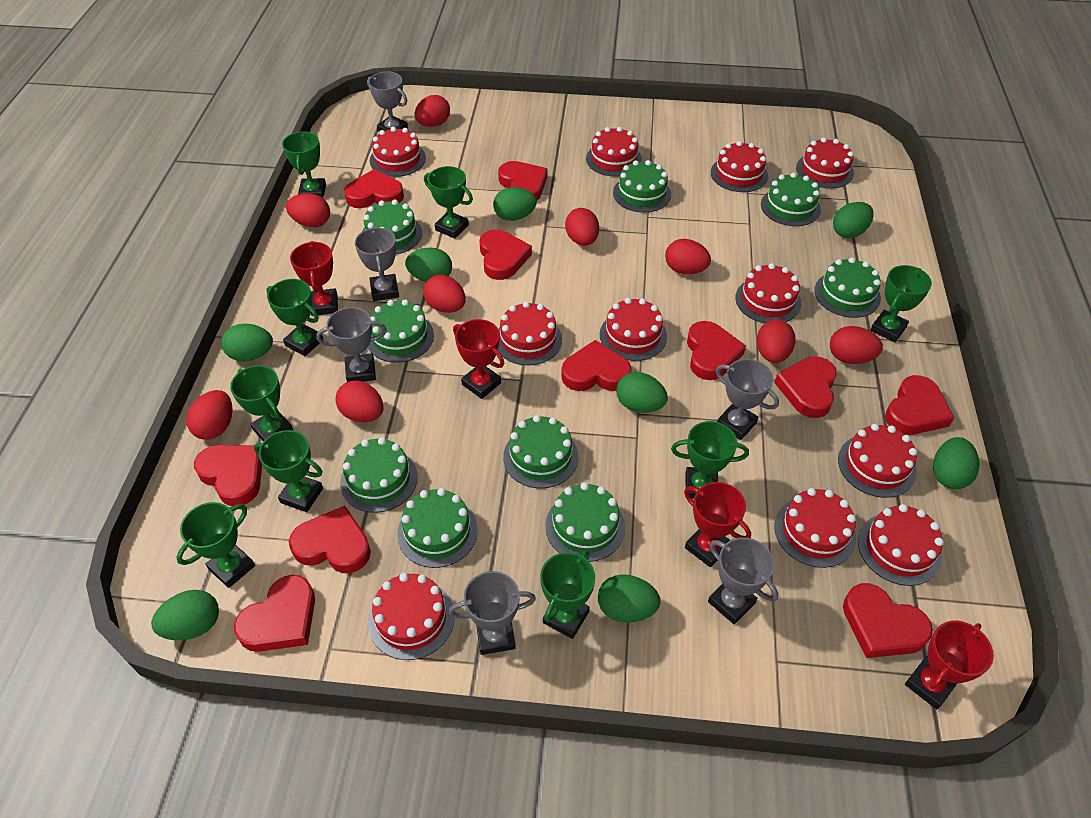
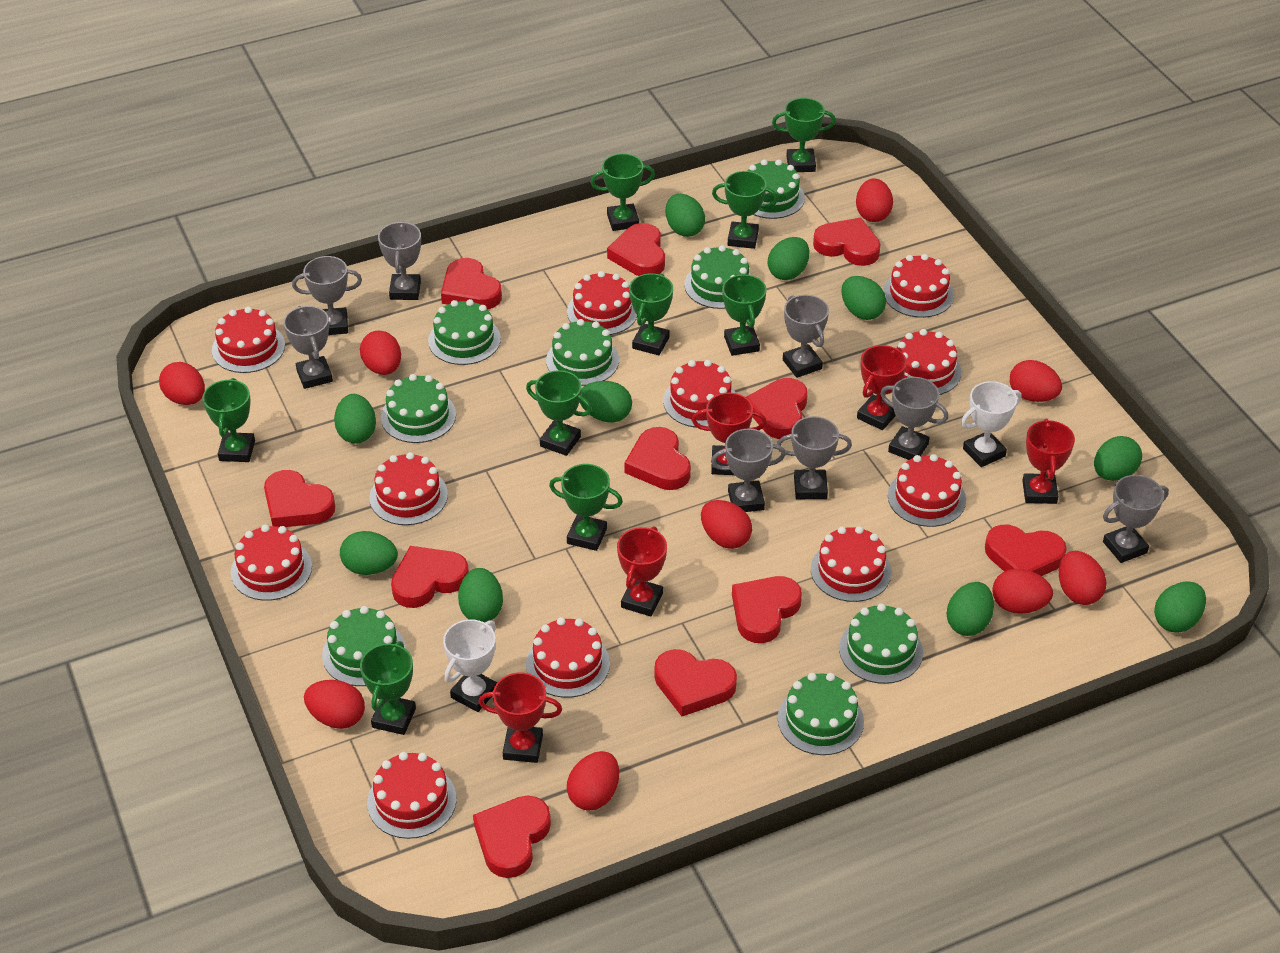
green cake: [340,437,418,513] [362,200,422,255] [368,299,434,363] [397,488,478,568] [503,415,578,488] [545,482,625,562] [613,160,671,213] [761,173,821,226] [814,257,881,318] = 9 -> [322,606,406,686] [381,374,456,443] [428,299,501,365] [546,319,619,386] [684,245,751,309] [748,160,805,219] [778,673,864,755] [839,603,923,684] = 8
green egg: [151,590,219,640] [221,323,273,362] [405,248,452,282] [493,187,537,221] [598,574,661,623] [616,372,668,413] [833,202,874,238] [933,437,980,489] = 8 -> [334,394,376,444] [340,531,398,575] [458,568,503,623] [580,381,632,423] [665,194,705,237] [768,237,809,280] [841,276,886,320] [947,582,994,636] [1094,436,1142,481] [1154,581,1206,633] = 10
grey trophy: [316,307,387,382] [355,227,399,301] [367,71,408,132] [449,571,536,655] [708,537,778,624] [716,359,779,440] = 6 -> [283,306,333,389] [292,256,362,335] [378,221,421,300] [711,429,786,512] [777,416,852,499] [783,295,829,378] [880,377,948,460] [1103,475,1169,563] = 8
red trophy: [290,241,338,316] [453,319,504,399] [684,482,751,567] [905,621,994,709] = 4 -> [478,673,562,763] [617,526,667,616] [692,393,766,475] [857,345,907,430] [1022,419,1075,504] = 5
white trophy: none = 0 -> [443,619,497,712] [961,381,1022,467] = 2

